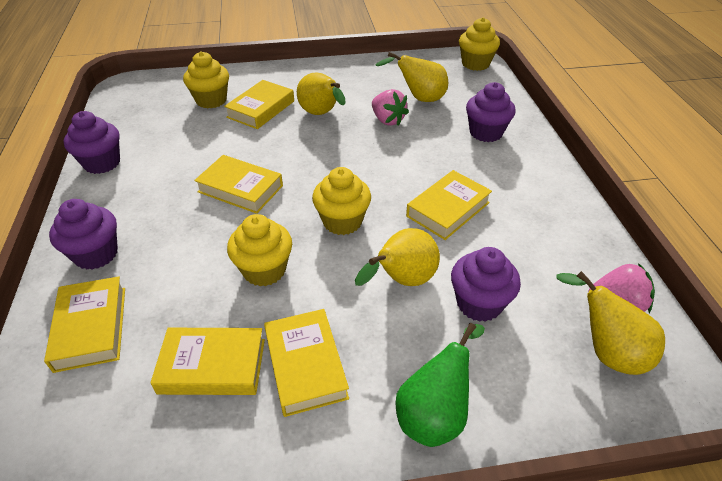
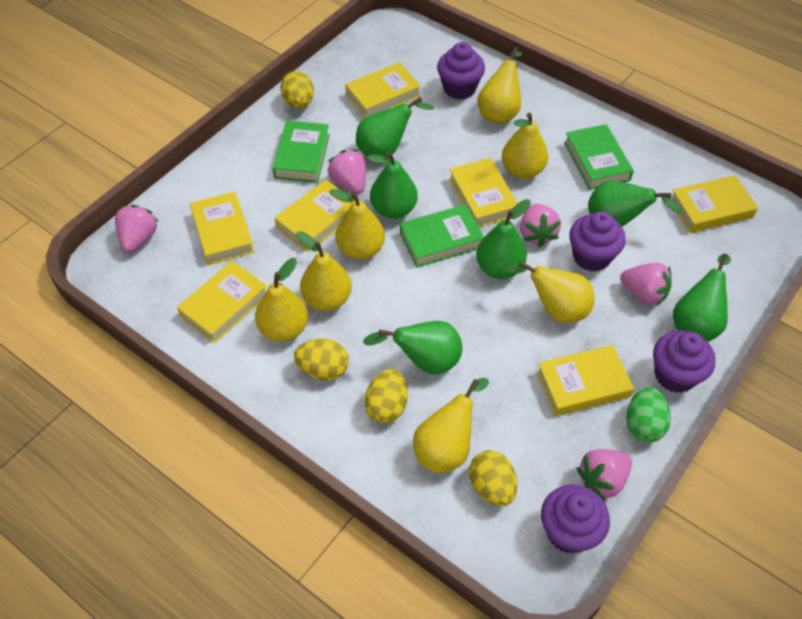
green book: none = 0 -> [272,121,330,183] [400,204,484,268] [564,124,634,190] = 3
green egg: none = 0 -> [626,387,671,443] = 1
green pear: [395,323,485,447] = 1 -> [356,97,434,158] [363,321,462,374] [367,152,418,219] [476,199,531,279] [588,181,681,227] [673,254,731,342] = 6
pink strawberry: [372,89,409,126] [589,263,655,313] = 2 -> [115,205,159,253] [327,149,366,194] [520,204,561,247] [577,449,632,501] [620,263,671,307] = 5
yellow book: [44,276,125,373] [150,328,265,395] [194,155,283,214] [224,80,294,129] [264,309,349,417] [406,170,492,240] = 6 -> [177,261,267,343] [190,192,255,265] [275,179,355,253] [345,62,421,118] [449,158,518,227] [536,345,634,416] [672,175,758,233] = 7
yellow cupcake: [183,52,229,109] [227,214,292,286] [312,167,371,235] [459,17,500,71] = 4 -> none = 0
yellow egg: none = 0 -> [281,71,314,109] [294,339,349,380] [364,369,408,423] [469,450,517,506] = 4
yellow pear: [297,73,346,115] [355,228,440,286] [376,52,448,102] [556,271,665,375] = 4 -> [255,258,308,342] [297,231,352,311] [329,189,385,260] [413,378,489,474] [477,47,522,124] [502,113,548,179] [502,261,594,323] = 7

